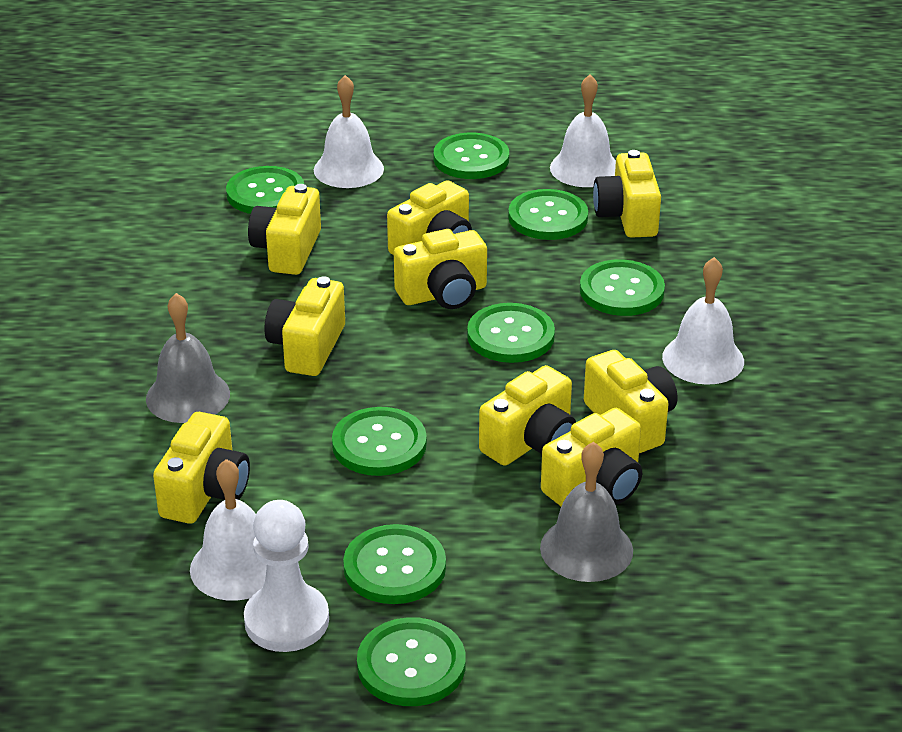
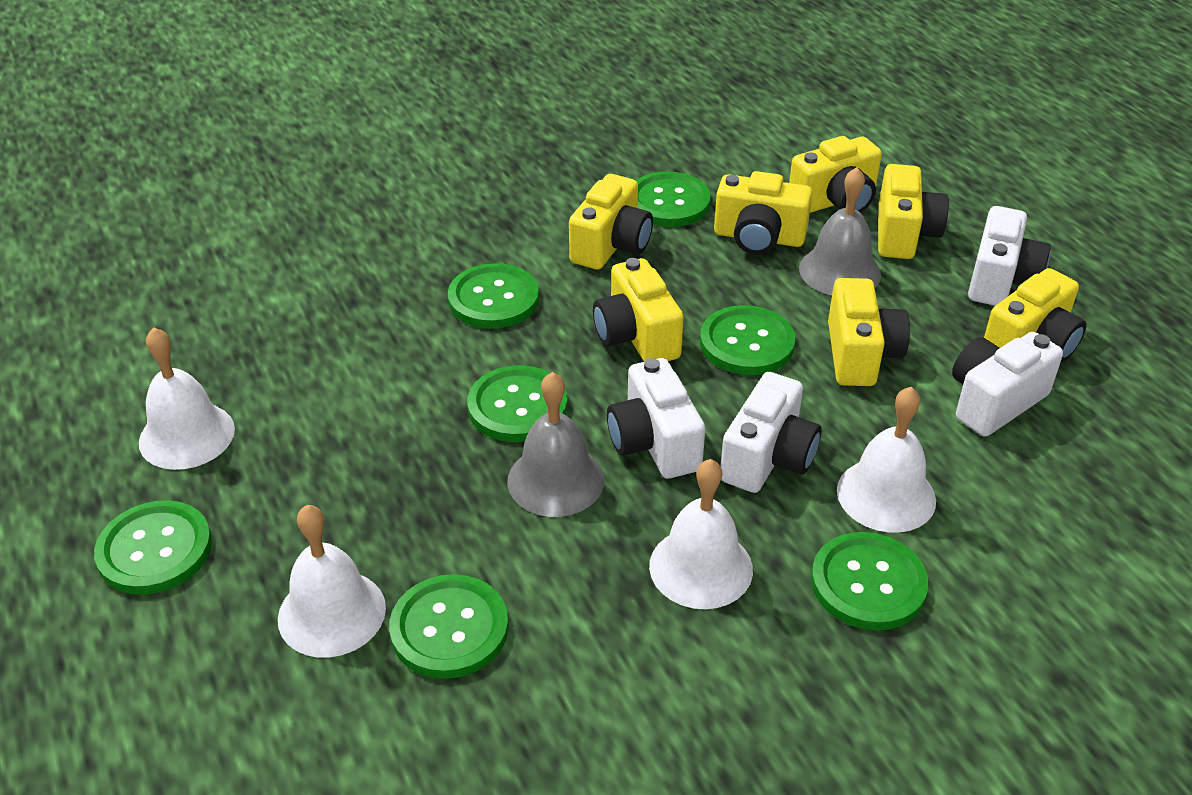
green button: [226,166,304,214] [332,407,427,476] [343,524,446,604] [357,617,466,706] [434,133,509,179] [467,303,555,363] [508,189,588,240] [580,259,665,316] = 8 -> [94,500,212,595] [389,574,508,679] [448,263,539,329] [467,365,567,442] [636,172,711,227] [700,305,795,375] [811,532,929,630] = 7
white camera: none = 0 -> [607,358,705,479] [721,372,821,493] [952,332,1063,437] [968,206,1051,306] = 4
white pawn: [244,500,329,652] = 1 -> none = 0
yellow camera: [153,412,250,524] [248,184,321,275] [265,276,345,376] [387,180,472,255] [394,229,487,309] [479,365,576,466] [541,408,642,506] [584,350,678,453] [593,150,661,238] = 9 -> [569,174,653,270] [593,258,684,362] [714,171,812,254] [789,136,882,213] [828,278,910,386] [878,164,949,259] [984,268,1086,363] = 7

